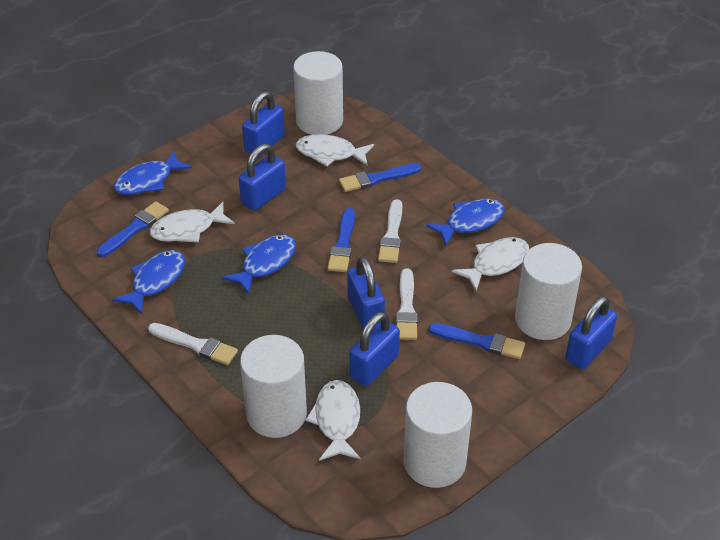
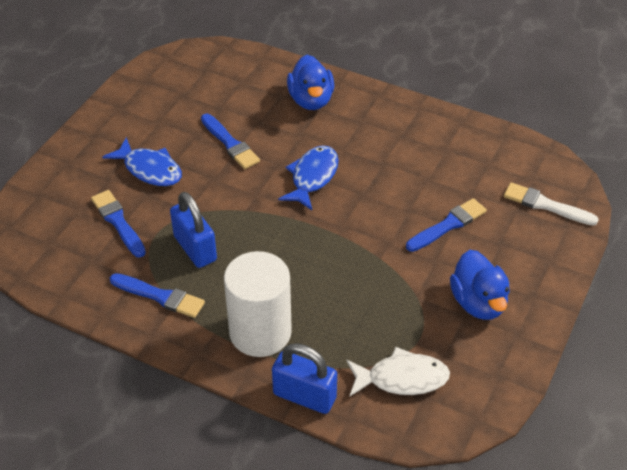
blue duck: none = 0 -> [287,55,334,110] [450,250,510,320] = 2
blue fish: [112,250,185,314] [113,150,192,195] [222,235,296,295] [426,199,505,245] = 4 -> [103,137,182,186] [278,146,339,210] = 2
blue padlock: [239,144,286,211] [242,91,285,157] [347,256,385,328] [350,312,400,386] [565,296,617,369] = 5 -> [170,192,217,268] [272,343,337,414] = 2
white brush: [148,323,238,365] [378,199,402,263] [396,269,418,340] = 3 -> [504,183,599,226] = 1
white cylinder: [240,335,307,438] [293,51,343,135] [404,382,472,488] [515,243,582,340] = 4 -> [224,251,292,357] = 1
white fish: [150,202,235,242] [296,134,374,167] [305,380,361,461] [452,237,529,291] = 4 -> [346,347,450,396] = 1

